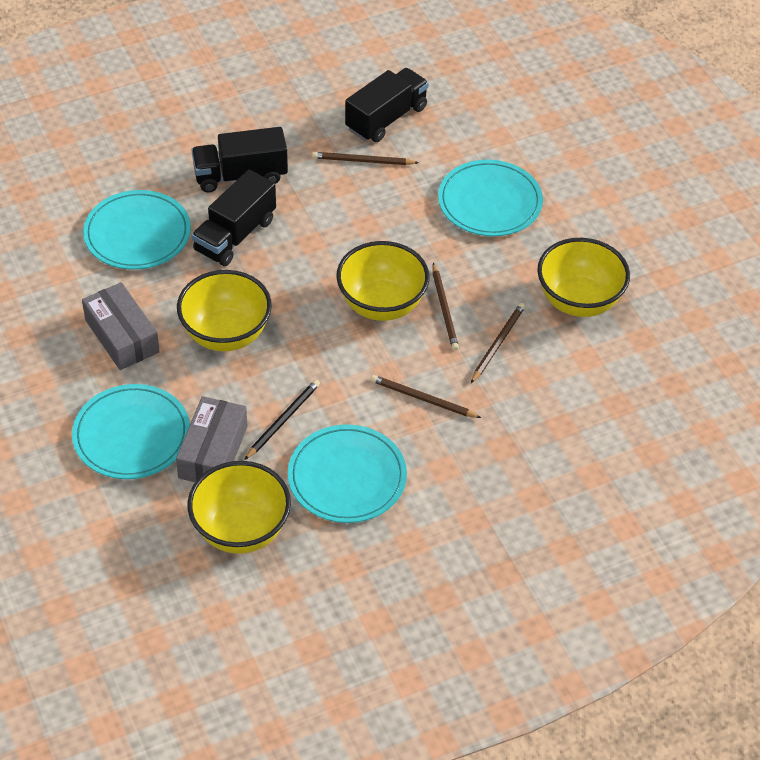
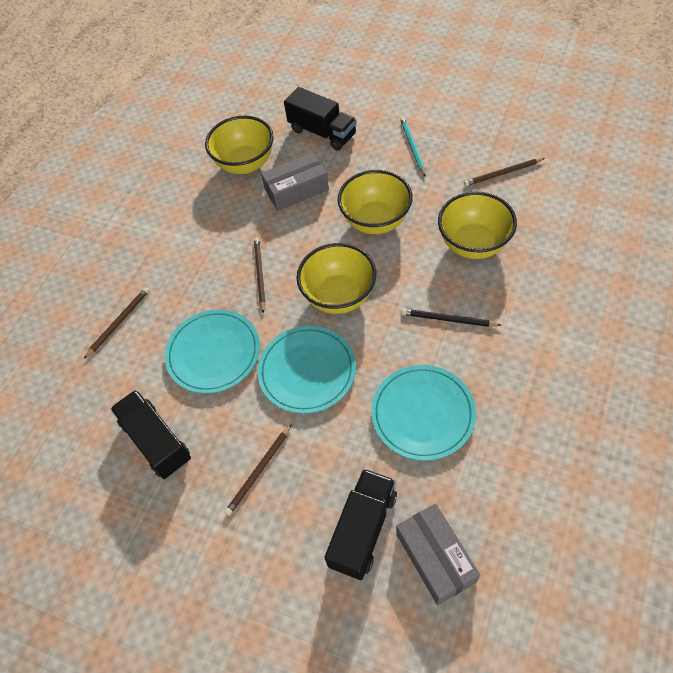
turquoise pencil: none = 0 -> [400,117,426,177] = 1
turquoise plate: [72,384,190,479] [83,190,191,270] [288,424,407,523] [438,160,543,236] = 4 -> [165,309,260,394] [258,326,356,414] [371,365,476,461] = 3

